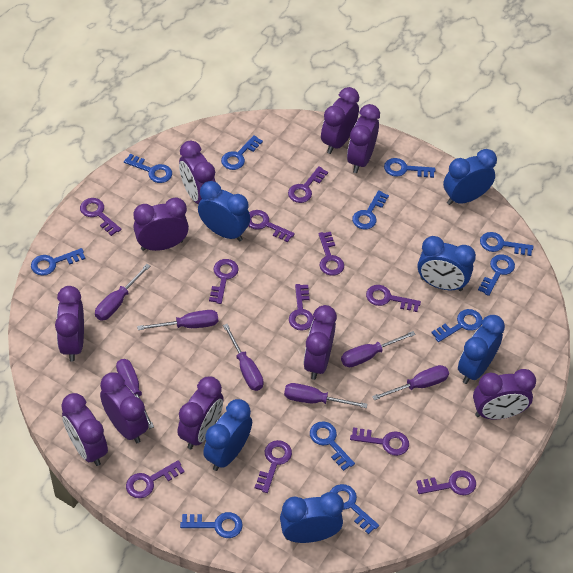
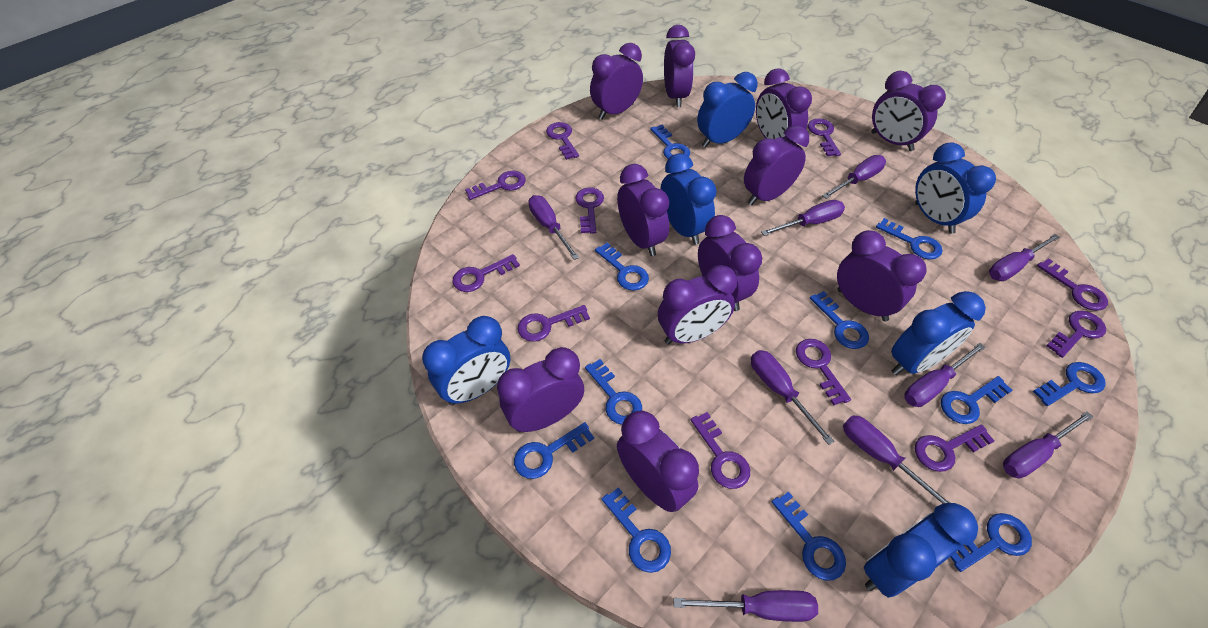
purple clock: [55,286,84,361] [61,393,108,466] [100,372,148,443] [133,198,189,251] [177,377,224,449] [179,141,216,204] [303,305,337,380] [321,87,359,154] [347,104,380,173] [473,369,536,420] = 10 -> [497,347,584,432] [590,43,643,120] [617,164,669,256] [617,410,699,512] [658,265,737,345] [664,25,695,107] [698,215,762,311] [744,125,809,206] [756,68,812,139] [837,230,927,321] [871,71,946,151] = 11
purple screwdriver: [95,264,150,321] [116,359,154,429] [137,310,218,330] [223,324,264,391] [284,383,367,408] [341,331,416,367] [372,365,449,400] = 7 -> [529,195,579,260] [674,590,818,622] [751,350,835,445] [761,200,845,236] [822,155,886,199] [843,415,951,504] [904,343,985,407] [989,234,1060,281] [1003,411,1093,478] = 9

